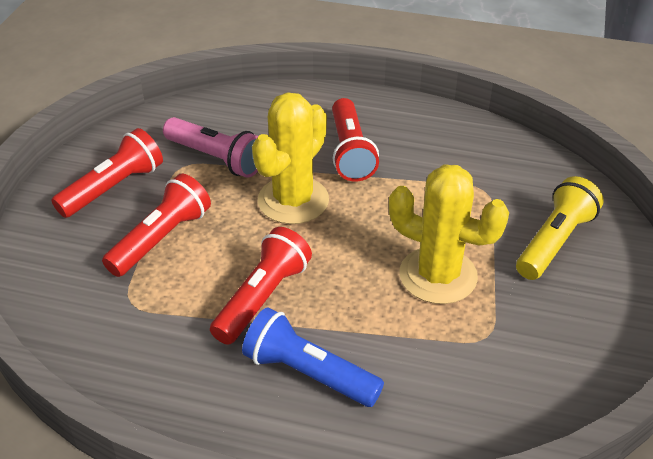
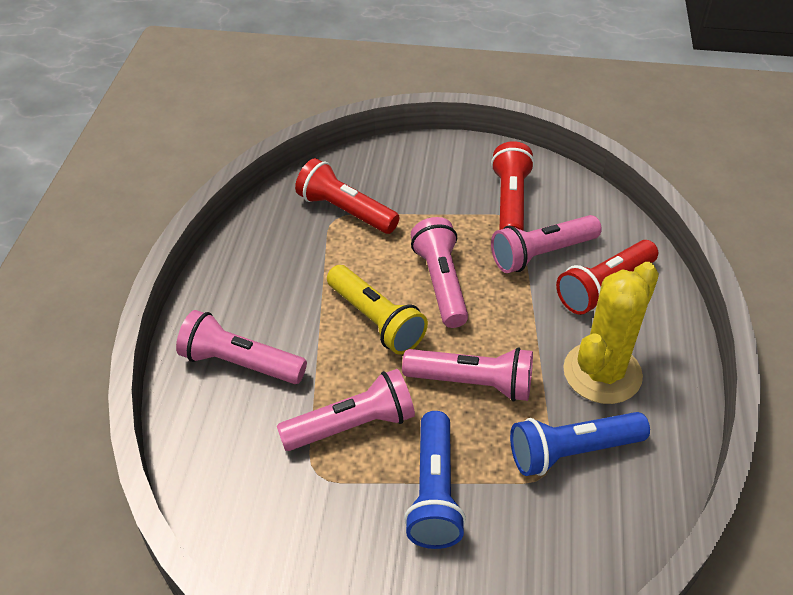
blue flashlight: [242,308,384,407] = 1 -> [404,411,466,549] [510,412,650,476] = 2
pink flashlight: [163,117,258,178] = 1 -> [176,310,307,384] [277,369,415,451] [402,347,533,402] [411,217,468,328] [491,215,602,273] = 5
red flashlight: [51,128,163,218] [102,173,211,277] [210,227,312,345] [332,98,379,182] = 4 -> [295,158,400,234] [491,141,535,231] [556,240,658,315] = 3
yellow cactus: [252,92,329,224] [389,164,509,304] = 2 -> [563,262,659,404] = 1

